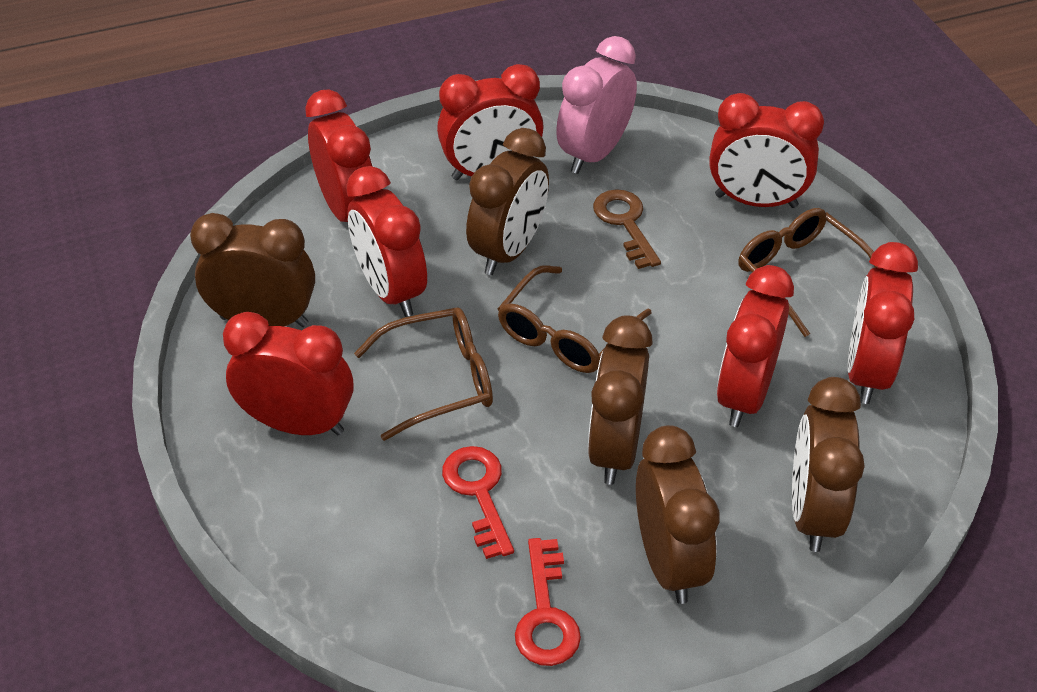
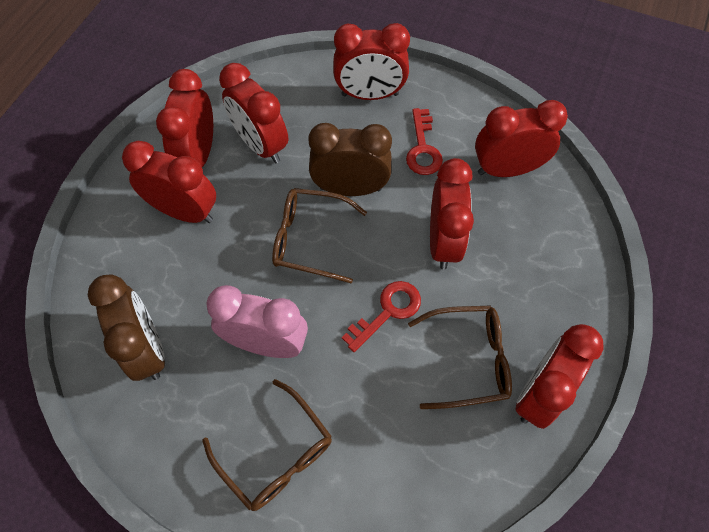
brown clock: [190,213,315,327] [466,128,549,275] [588,315,653,485] [636,425,720,604] [792,377,865,552] = 5 -> [88,274,165,381] [308,123,392,196] = 2
brown key: [593,189,661,269] = 1 -> none = 0

